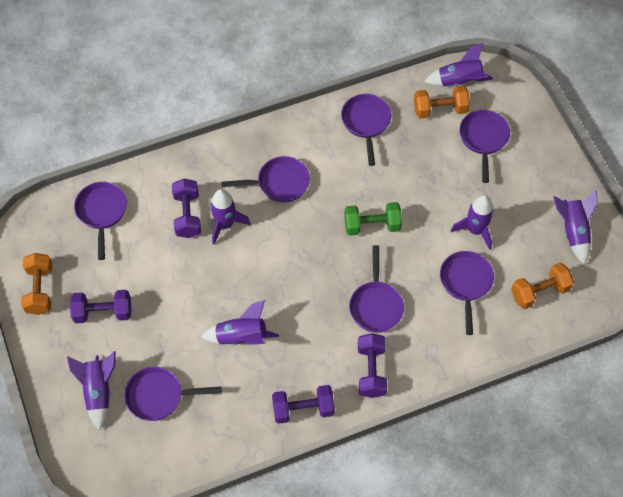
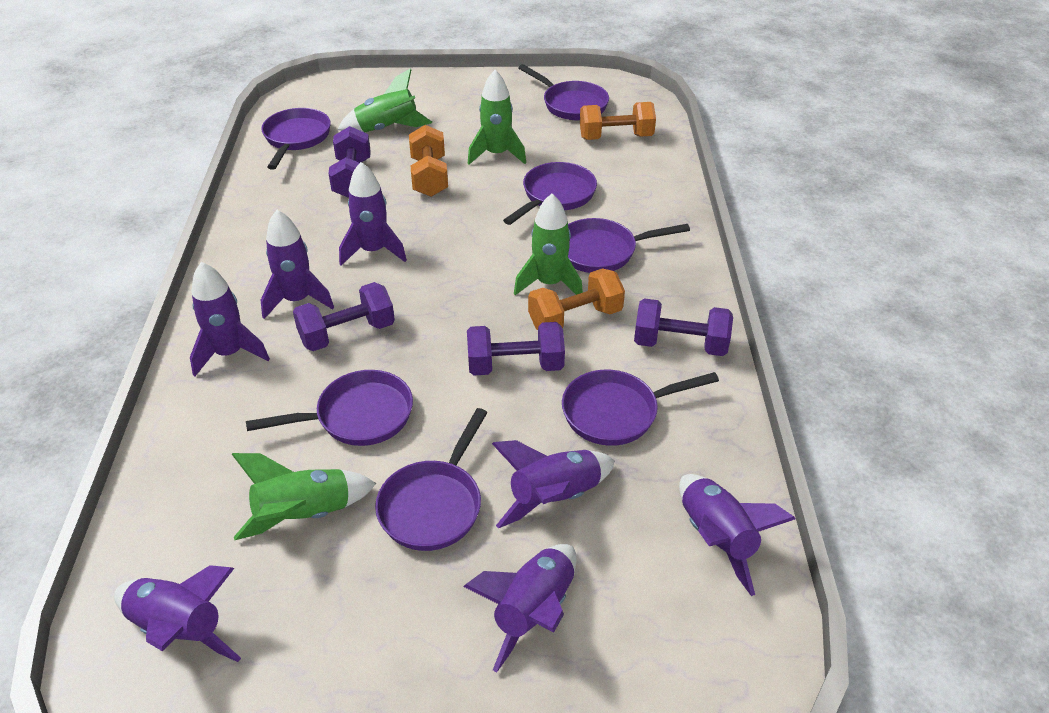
green dumbbell: [344,202,402,236] = 1 -> none = 0
green rocket: none = 0 -> [232,453,376,540] [337,68,432,133] [468,70,526,164] [514,194,583,295] = 4
purple rocket: [67,351,116,431] [201,300,279,345] [210,189,250,245] [424,43,493,86] [451,195,494,250] [553,190,597,264] = 6 -> [114,565,241,662] [190,262,270,377] [261,210,334,319] [339,162,407,265] [463,544,577,672] [492,440,615,528] [679,474,796,596] = 7

